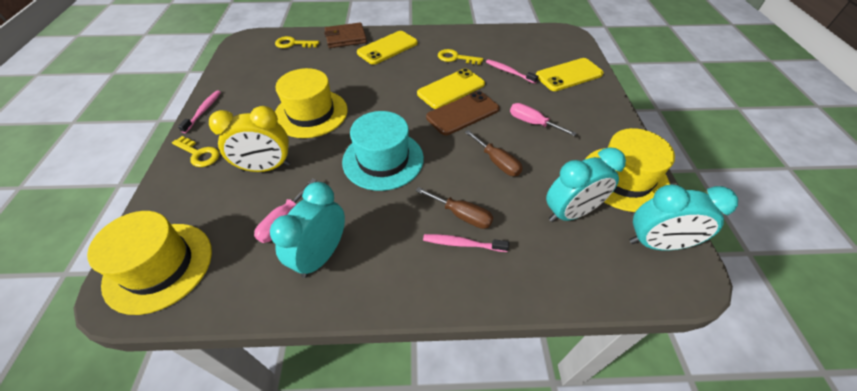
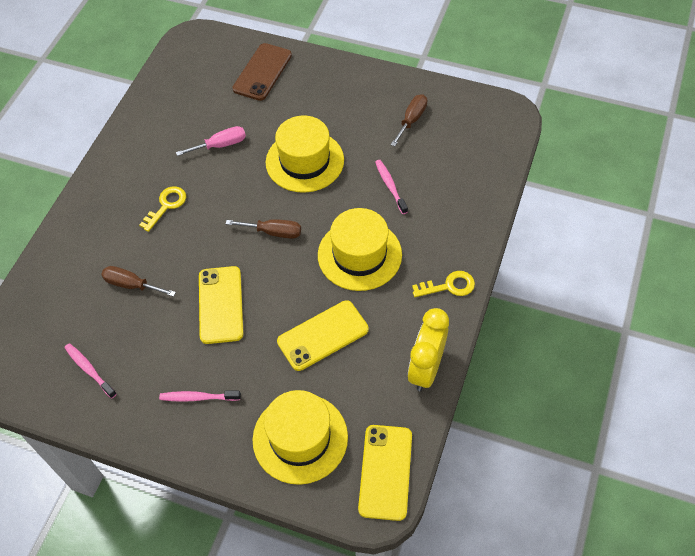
brown screwdriver: [416,187,493,229] [465,130,523,176] = 2 -> [101,266,176,297] [226,219,301,239] [391,94,427,146] = 3
brown wallet: [324,22,367,48] = 1 -> none = 0
pink screwdriver: [254,178,317,243] [510,103,577,136] = 2 -> [176,126,246,156] = 1
turquoise clock: [270,182,345,278] [546,147,626,222] [630,184,738,250] = 3 -> none = 0
turquoise hat: [342,111,424,191] = 1 -> none = 0
yellow key: [172,136,220,167] [275,36,319,48] [438,49,483,65] = 3 -> [139,186,186,232] [412,271,475,297] = 2

